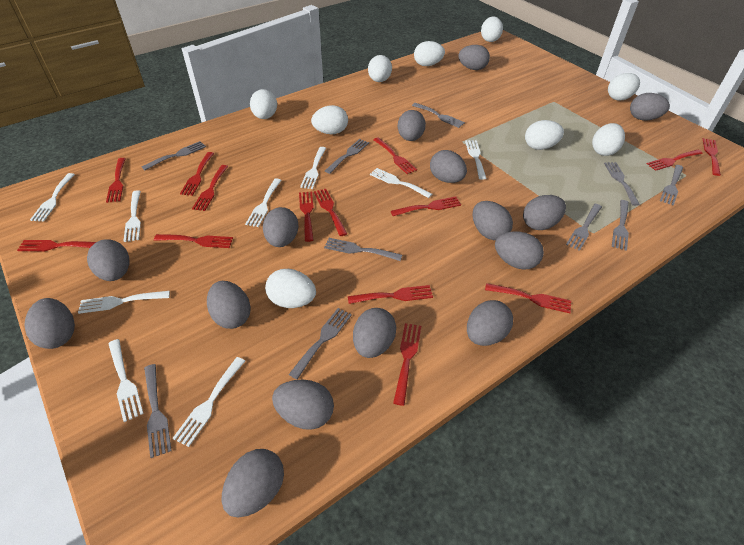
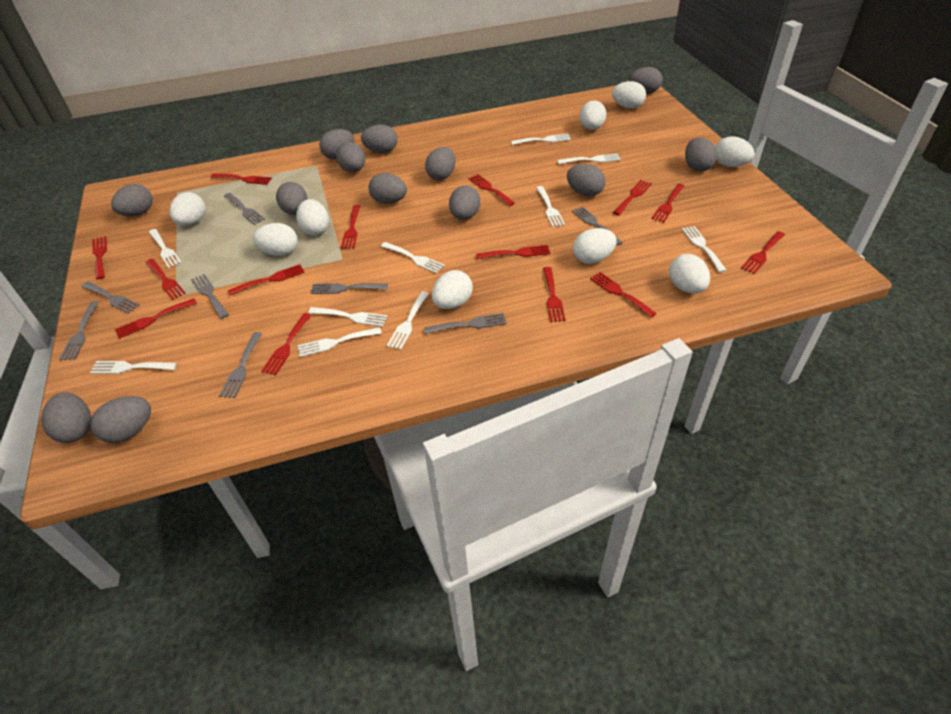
grey egg: [24,298,75,349] [87,239,129,281] [207,281,251,329] [222,449,284,517] [263,207,299,247] [272,380,334,430] [353,308,396,358] [398,110,426,141] [430,150,467,183] [458,45,490,70] [467,300,513,346] [473,201,513,240] [495,231,544,270] [523,195,566,230] [630,93,670,121] = 15 -> [41,392,92,443] [90,396,151,443] [111,184,153,216] [276,182,308,215] [319,129,354,159] [336,142,365,172] [361,125,398,153] [369,173,407,204] [425,147,456,180] [449,186,480,220] [567,164,606,197] [629,67,663,94] [685,137,717,171] = 13
grey fork: [141,141,206,170] [144,364,172,458] [289,308,352,380] [324,238,402,261] [325,139,369,174] [412,103,465,128] [566,204,602,251] [604,162,640,206] [612,200,629,251] [660,165,683,205] = 10 -> [59,301,99,361] [81,281,140,314] [191,274,229,319] [219,332,263,398] [224,193,265,225] [311,283,388,294] [424,313,507,334] [572,206,623,246] = 8
white fork: [30,173,75,222] [78,291,170,314] [108,339,144,422] [123,190,141,242] [172,357,245,447] [245,178,282,227] [300,147,326,189] [370,168,432,198] [465,140,487,180] = 9 -> [90,361,177,374] [149,229,182,268] [298,327,382,357] [308,307,388,327] [381,242,445,273] [387,292,429,350] [511,134,571,145] [536,186,565,227] [557,153,621,164] [682,226,727,272] = 10

